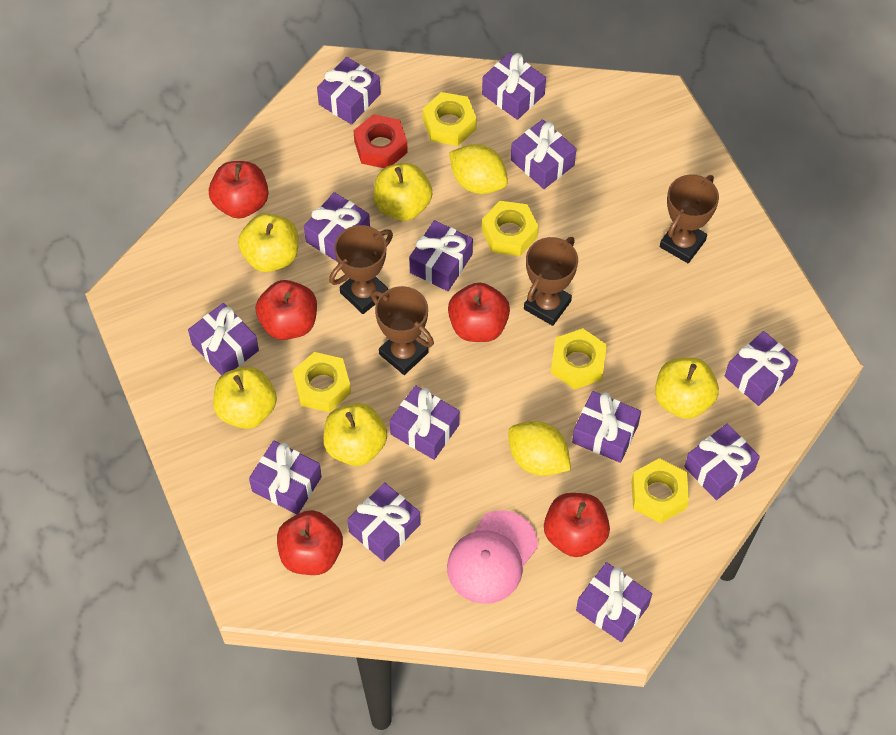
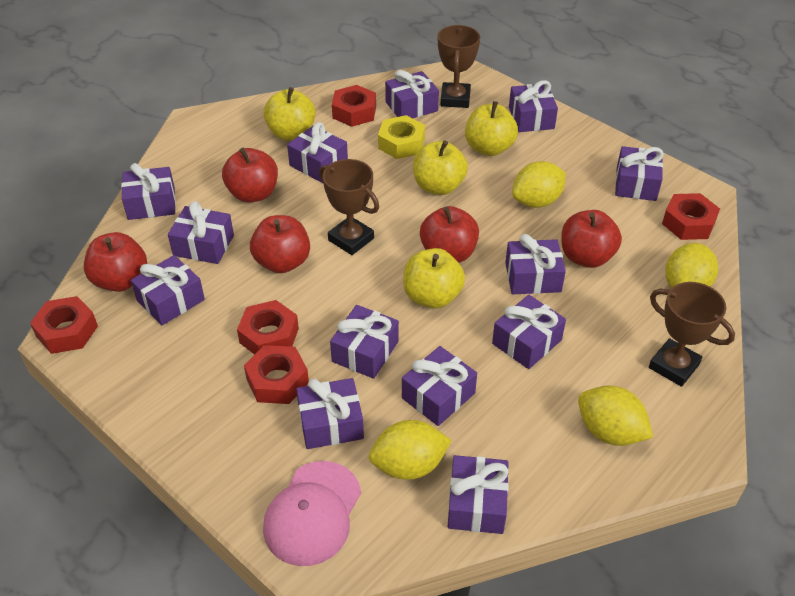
brown trophy: [329,225,393,314] [371,286,434,375] [524,237,578,326] [660,174,719,263] = 4 -> [319,159,379,255] [438,25,480,108] [649,282,735,387] = 3
red nut: [353,114,408,168] = 1 -> [30,296,98,354] [237,300,299,355] [244,345,309,404] [332,85,376,127] [662,193,720,240] = 5
yellow apple: [213,367,277,429] [238,213,298,272] [323,403,387,466] [373,163,432,221] [655,358,719,419] = 5 -> [263,87,316,140] [403,248,465,309] [413,140,468,195] [465,101,518,156] = 4
yellow lemon: [449,144,508,194] [508,421,571,476] = 2 -> [369,420,452,480] [512,161,566,208] [578,385,653,446] [665,243,718,288] = 4
yellow nut: [293,352,351,412] [423,92,477,146] [482,201,539,256] [551,328,607,390] [631,458,689,523] = 5 -> [378,115,425,159] = 1

